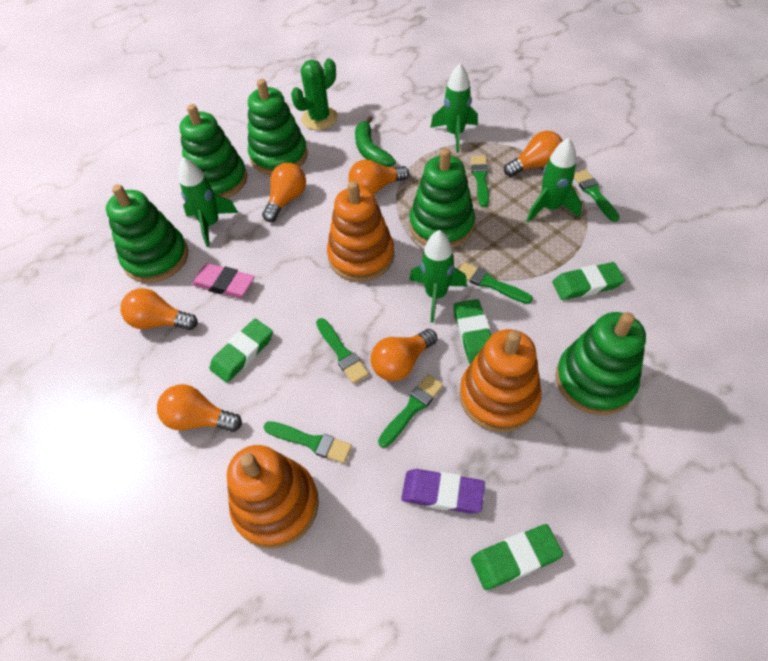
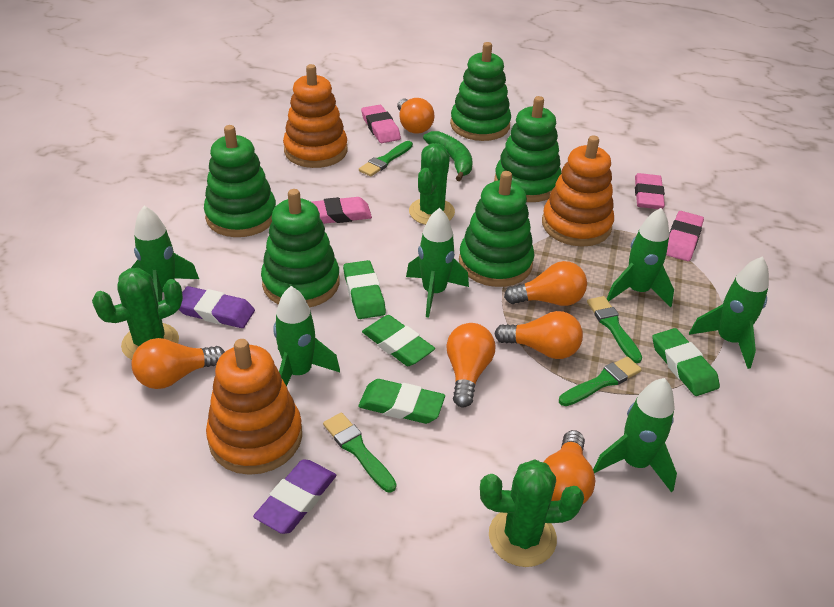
green brush: [264,421,352,463] [316,318,369,384] [378,374,443,448] [459,262,533,304] [471,155,489,207] [574,170,620,222] = 6 -> [323,412,397,493] [359,141,413,177] [559,356,642,406] [587,296,642,363] = 4
green cactus: [291,58,338,130] = 1 -> [92,268,183,360] [409,143,455,225] [480,459,584,567] = 3
green rocket: [179,157,238,247] [409,230,467,323] [430,63,478,153] [527,138,582,222] = 4 -> [131,206,199,302] [273,286,340,386] [406,208,469,318] [593,378,677,492] [607,208,674,307] [689,256,769,369] = 6
pink eraser: [192,263,255,298] = 1 -> [312,197,372,224] [361,105,401,143] [635,173,665,209] [666,211,704,261] = 4
purple eraser: [401,469,485,514] = 1 -> [179,286,255,328] [253,460,336,534] = 2

